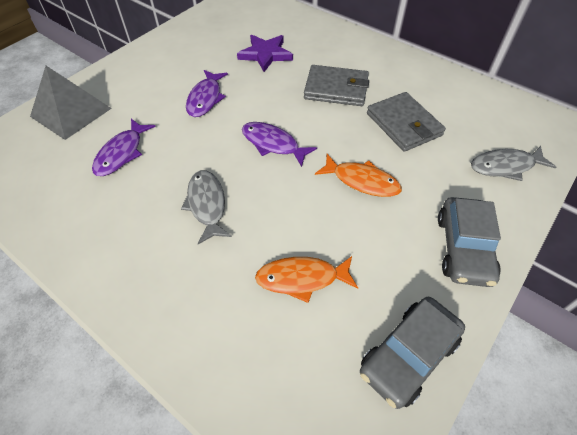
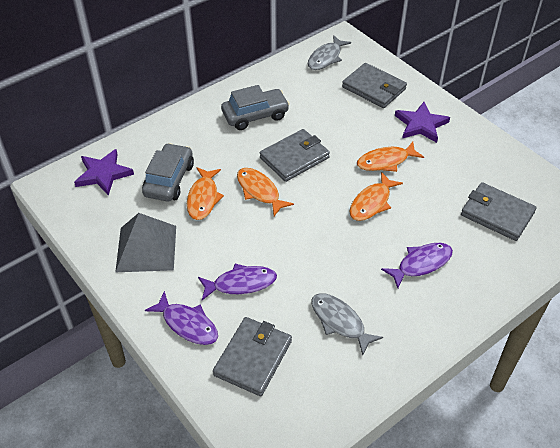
grey wallet: [304,65,369,106] [367,92,446,152] = 2 -> [213,317,292,396] [260,129,330,182] [342,63,407,108] [461,182,536,241] = 4
orange fish: [255,256,358,303] [315,154,402,197] = 2 -> [187,167,224,220] [237,168,294,216] [349,172,403,221] [357,142,424,172] = 4
purple star: [237,35,293,72] = 1 -> [74,149,134,196] [395,102,450,143] = 2

